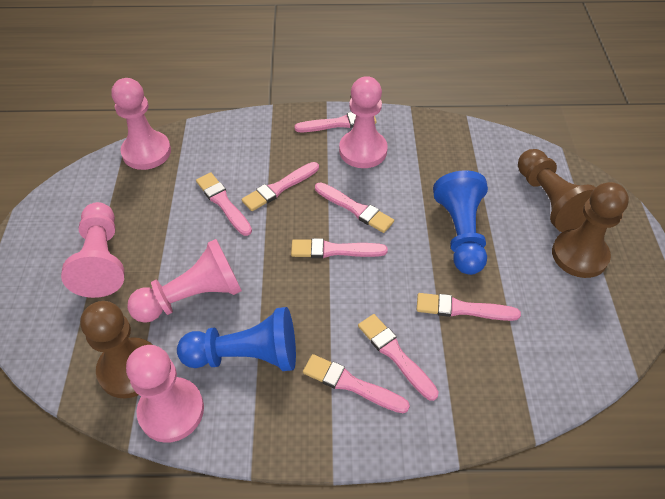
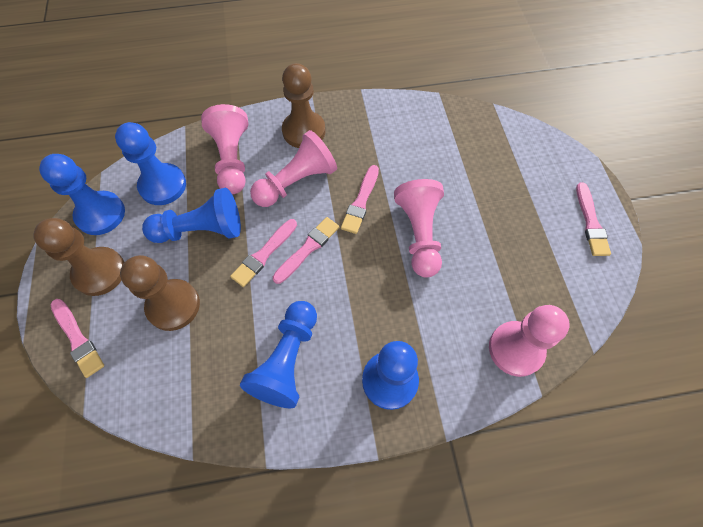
blue pawn: [177,307,296,371] [433,170,488,275] = 2 -> [39,154,125,235] [115,122,186,205] [142,188,241,243] [240,301,317,408] [362,341,419,410] = 5
pink brush: [196,172,252,236] [242,162,319,211] [291,238,388,258] [295,112,377,132] [303,354,410,413] [315,182,394,233] [358,314,439,401] [417,293,521,321] = 8 -> [51,299,104,378] [230,219,297,287] [273,217,339,284] [341,165,379,234] [576,182,611,256] = 5
pink pawn: [61,202,124,298] [111,78,171,170] [126,345,204,443] [127,239,242,323] [339,76,388,168] = 5 -> [201,104,248,194] [250,130,337,207] [394,179,444,277] [489,305,570,377] = 4

